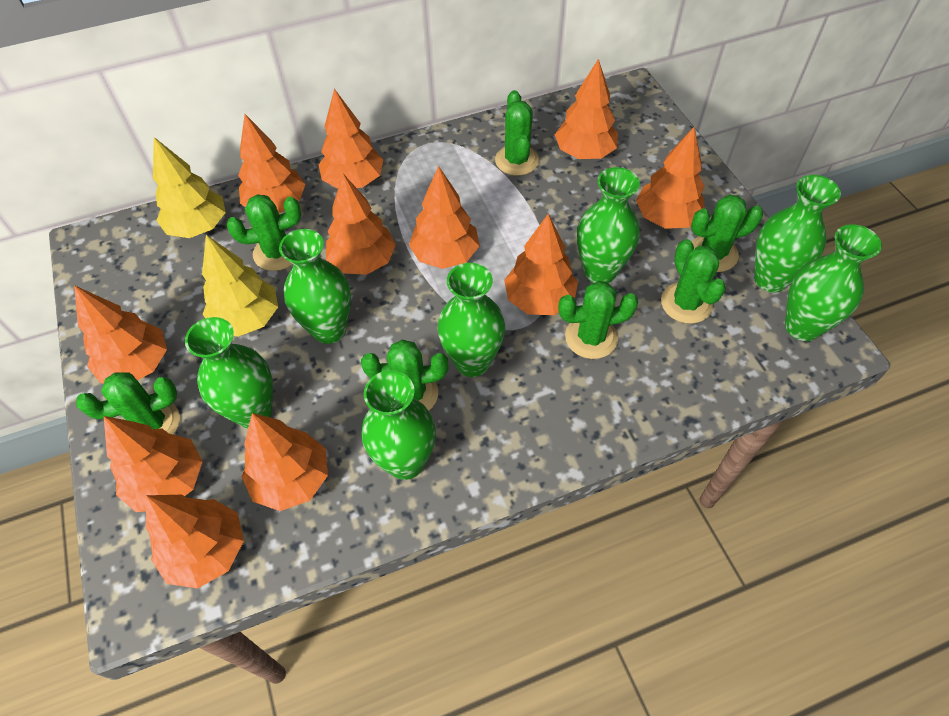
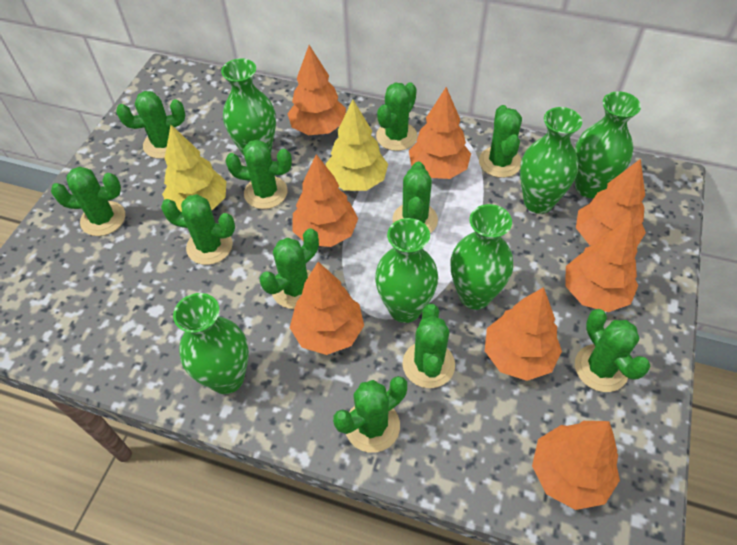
green cactus: [76,372,180,435] [227,194,301,271] [361,340,449,411] [495,90,539,176] [558,281,638,359] [661,239,726,324] [691,195,763,272] = 7 -> [51,167,125,236] [116,91,185,159] [161,194,235,265] [225,139,292,209] [259,228,319,309] [333,376,407,453] [376,82,417,151] [392,162,438,233] [402,304,455,388] [479,105,522,178] [575,309,650,392] = 11
green vase: [185,317,273,428] [279,229,351,344] [361,370,436,480] [437,263,505,377] [577,167,640,283] [754,175,841,292] [785,224,882,341] = 7 -> [173,293,249,394] [221,58,276,156] [375,218,438,323] [450,204,513,310] [520,107,582,214] [575,91,641,198] = 6
orange tree: [74,285,167,383] [104,416,203,512] [146,495,244,589] [238,114,306,213] [242,413,328,511] [318,89,383,189] [326,174,396,275] [409,166,480,269] [504,214,578,315] [555,59,618,159] [636,127,705,229] = 11 -> [287,45,346,135] [290,262,364,355] [292,154,358,247] [409,87,471,179] [485,287,562,381] [532,421,620,510] [566,217,639,312] [576,159,646,246] = 8

